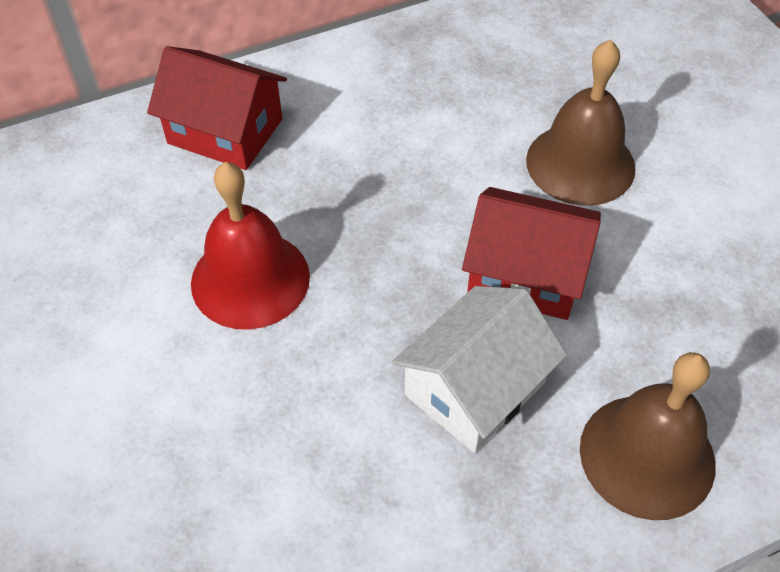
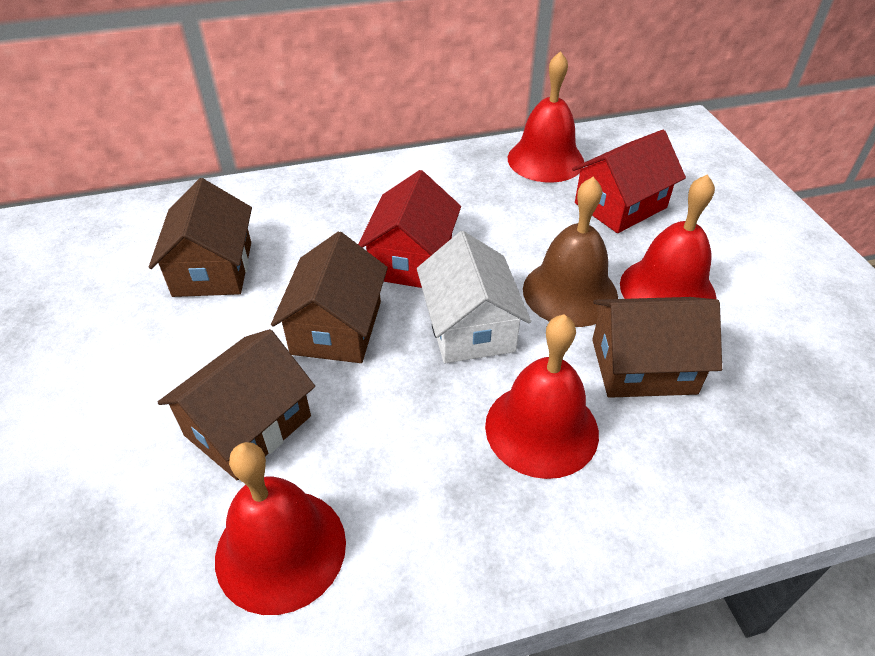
brown bell: [526,40,636,206] [580,352,715,520] = 2 -> [523,177,618,327] = 1
brown house: none = 0 -> [149,178,252,297] [157,329,315,480] [271,231,388,363] [592,297,722,398] = 4
red bell: [191,162,310,330] = 1 -> [215,442,346,615] [485,314,599,479] [508,51,584,183] [620,174,717,299] = 4

